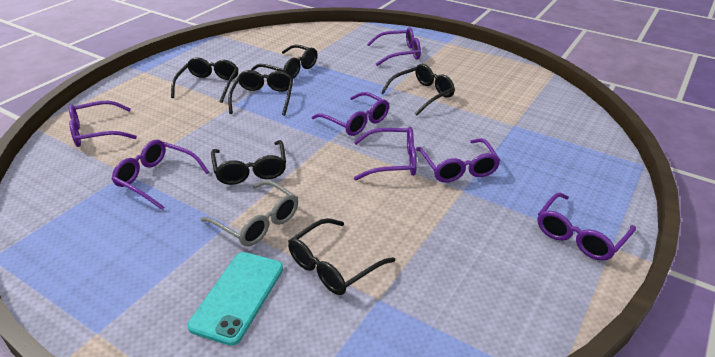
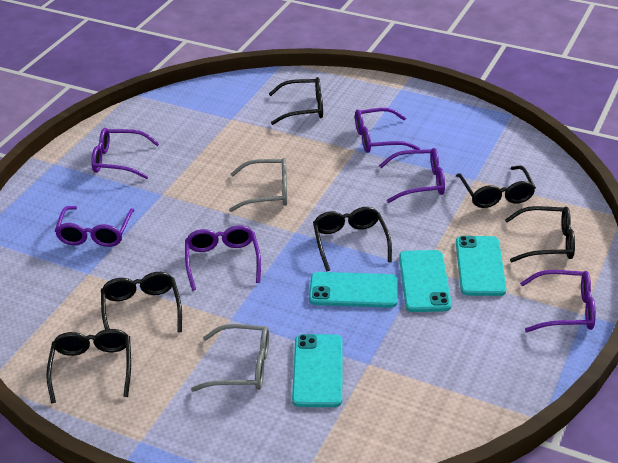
grey glasses: [201,180,298,246] = 1 -> [191,324,269,392] [229,158,287,212] = 2
purple glasses: [69,100,137,147] [112,140,209,210] [312,92,389,136] [354,127,417,181] [367,28,421,66] [416,138,501,183] [537,192,636,261] = 7 -> [55,206,135,247] [91,128,160,179] [185,225,261,291] [355,108,420,153] [379,148,445,203] [520,270,596,332] = 6
turquoise phone: [187,252,283,346] = 1 -> [292,334,343,407] [309,272,398,308] [399,250,452,312] [456,236,506,296] = 4

